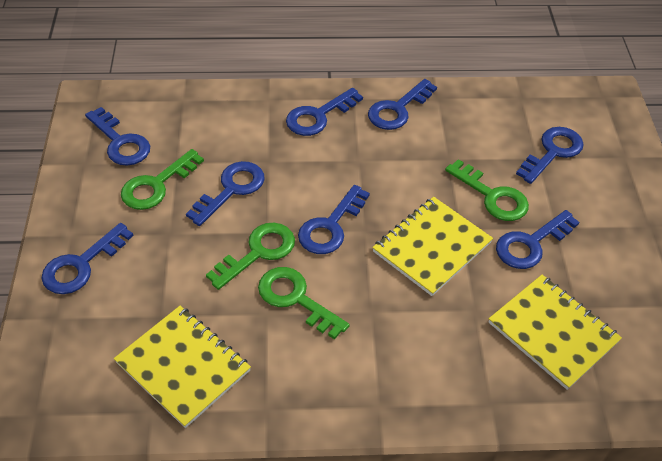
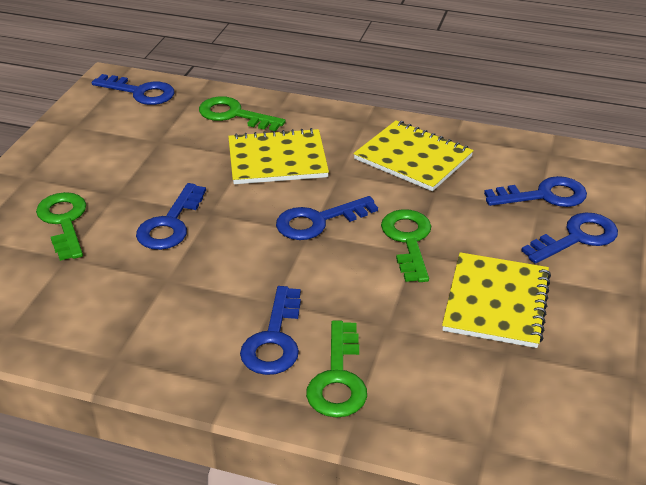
blue key: [42,223,134,294] [85,107,150,166] [186,161,265,226] [286,88,363,136] [298,185,370,254] [368,79,437,130] [496,210,579,269] [516,127,584,184] = 8 -> [92,74,175,105] [136,183,206,250] [240,286,301,375] [276,196,378,240] [484,176,587,207] [521,212,618,264] = 6

